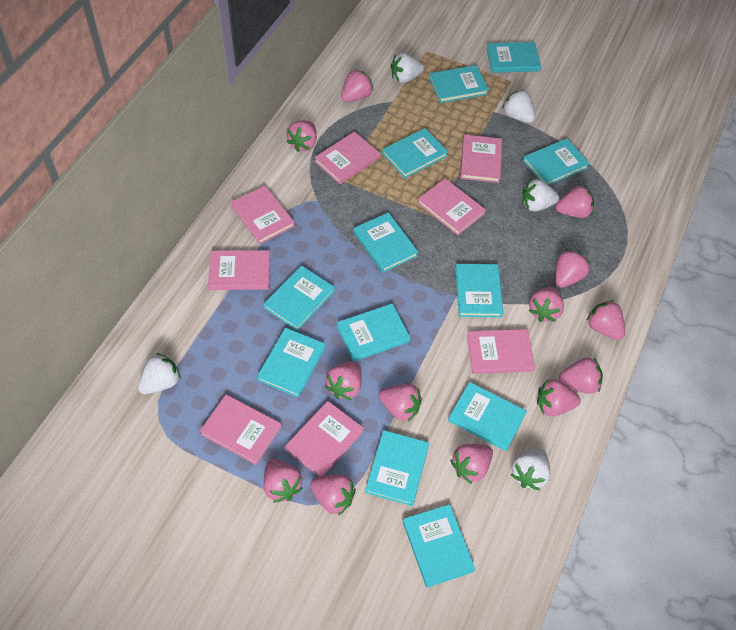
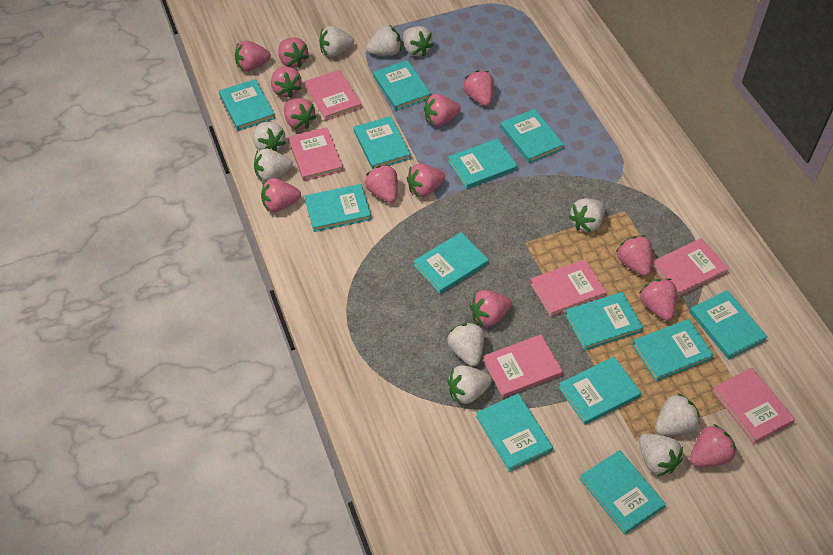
pink book: [199,394,281,465] [208,250,270,290] [230,185,295,244] [285,401,364,477] [314,131,380,184] [418,178,486,235] [460,135,502,183] [467,329,535,374] = 8 -> [288,127,343,181] [304,70,362,121] [483,334,563,398] [530,259,607,317] [652,238,729,297] [712,368,795,444] = 6
turquoise book: [257,328,326,397] [263,266,335,331] [337,303,410,362] [353,212,418,273] [365,430,429,506] [382,128,448,178] [403,504,475,587] [429,65,489,103] [448,382,527,451] [455,264,503,317] [486,42,541,73] [523,138,590,185] = 12 -> [219,79,275,131] [305,184,372,232] [353,116,411,169] [373,60,431,111] [413,232,489,294] [448,138,518,189] [476,393,553,472] [500,109,564,163] [558,357,641,425] [565,292,643,350] [580,450,666,535] [632,319,714,381] [690,290,768,359] = 13
white strawberry: [138,353,181,394] [391,53,424,83] [502,89,535,123] [510,448,550,490] [522,179,559,212] = 5 -> [253,122,286,151] [254,149,293,181] [319,26,354,57] [366,25,401,56] [403,26,433,57] [447,323,484,366] [447,365,492,405] [568,198,605,232] [639,434,683,476] [655,393,700,436] = 10

